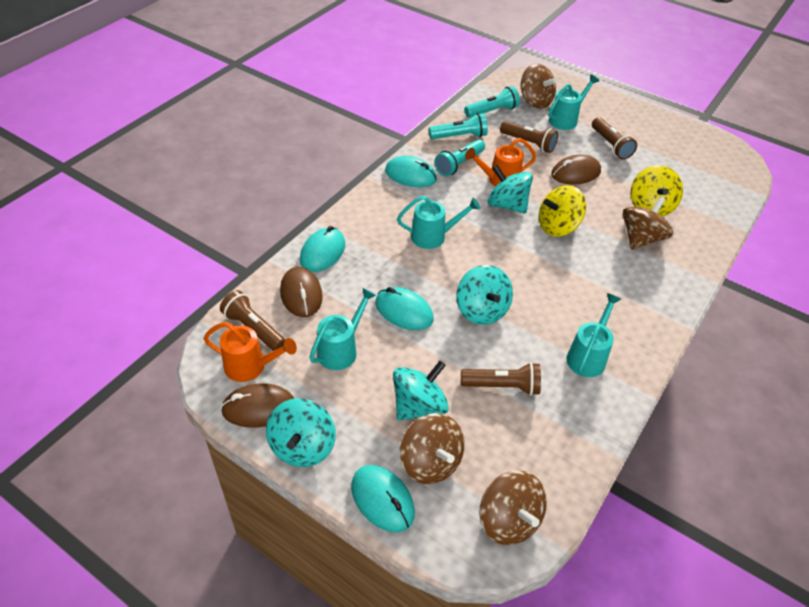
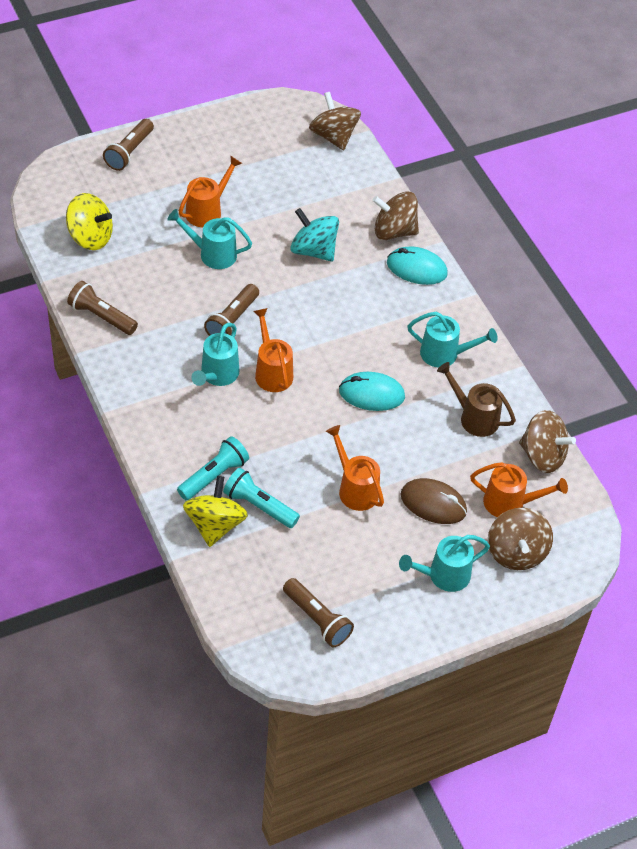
brown mouse: [221,383,294,428] [280,267,323,317] [551,155,601,185] = 3 -> [401,478,467,524] = 1
brown watering can: none = 0 -> [437,362,516,437] = 1
orange watering can: [203,322,297,382] [465,138,536,186] = 2 -> [179,156,242,227] [253,308,293,392] [326,425,384,511] [470,462,568,517] = 4
turquoise flashlight: [429,113,488,139] [435,139,485,176] [464,86,520,118] = 3 -> [177,436,249,501] [223,468,300,528] = 2
turquoise mouse: [300,226,345,272] [351,465,415,532] [375,287,433,330] [385,156,437,187] = 4 -> [339,372,405,411] [387,246,448,285] = 2
turquoise spinning top: [266,398,336,467] [393,361,449,420] [456,265,513,325] [488,165,533,214] = 4 -> [290,208,339,262] = 1

